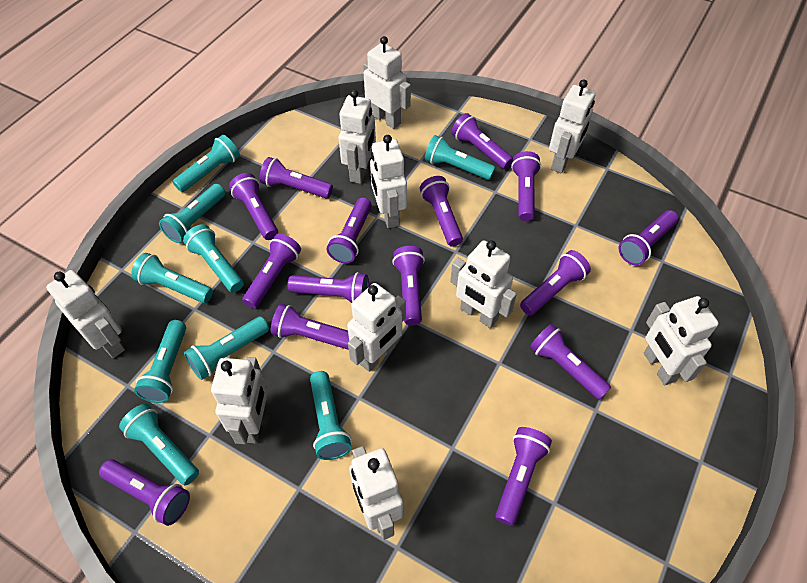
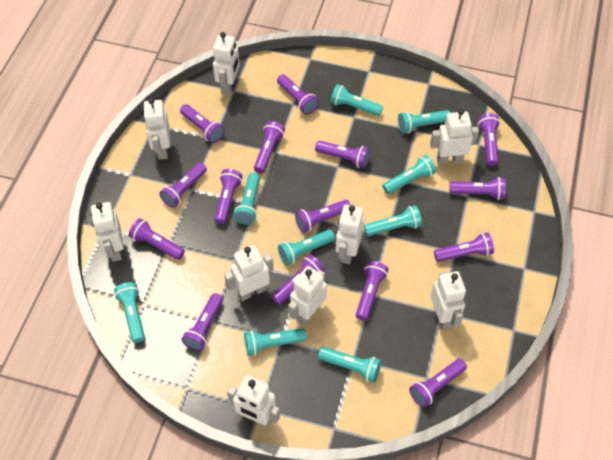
white robot: [46,270,125,358] [211,357,268,444] [339,90,376,184] [347,283,406,372] [349,446,403,540] [363,36,411,129] [370,135,407,228] [450,240,517,328] [549,79,596,173] [644,296,719,385] = 10 -> [91,202,124,262] [143,98,170,160] [213,32,240,95] [224,245,274,301] [227,375,280,427] [288,266,327,325] [335,204,364,264] [430,109,479,165] [430,271,466,330] = 9

